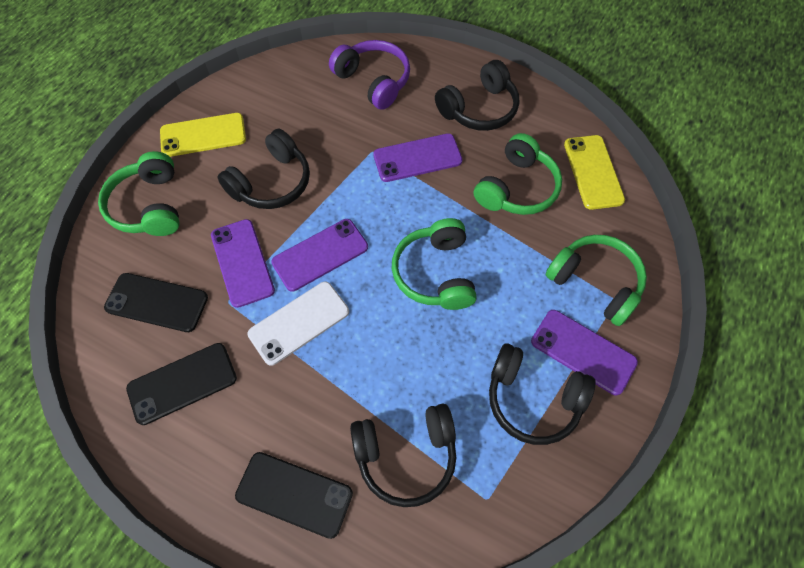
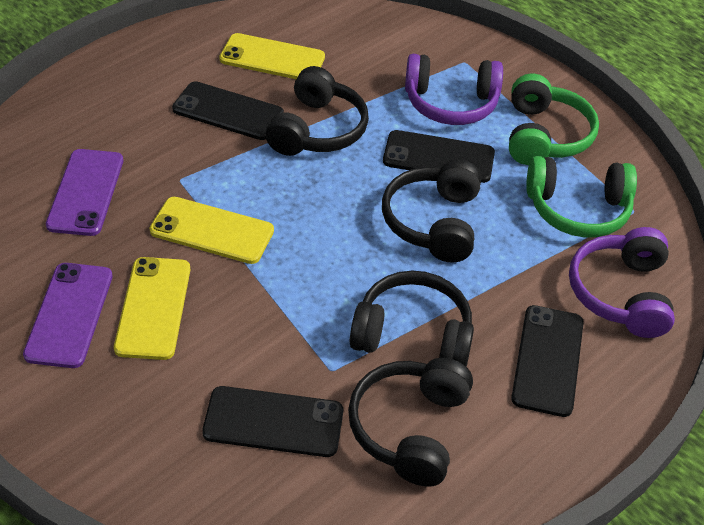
black phone: [104,273,208,332] [126,343,237,425] [235,452,353,539] = 3 -> [172,81,284,140] [202,386,343,457] [383,130,495,183] [511,305,584,417] = 4
green headphones: [98,151,180,236] [392,218,477,310] [474,133,562,215] [546,235,647,326] = 4 -> [509,74,599,165] [526,156,637,238] = 2
purple headphones: [329,40,410,110] = 1 -> [405,54,503,125] [569,227,675,338] = 2
purple phone: [211,219,275,308] [271,219,368,291] [373,133,463,182] [531,310,638,395] = 4 -> [23,263,113,368] [46,149,123,236] = 2
white phone: [247,282,349,366] = 1 -> none = 0
yellow phone: [160,113,246,157] [564,135,625,210] = 2 -> [114,257,190,360] [150,197,274,264] [219,33,325,79] = 3

